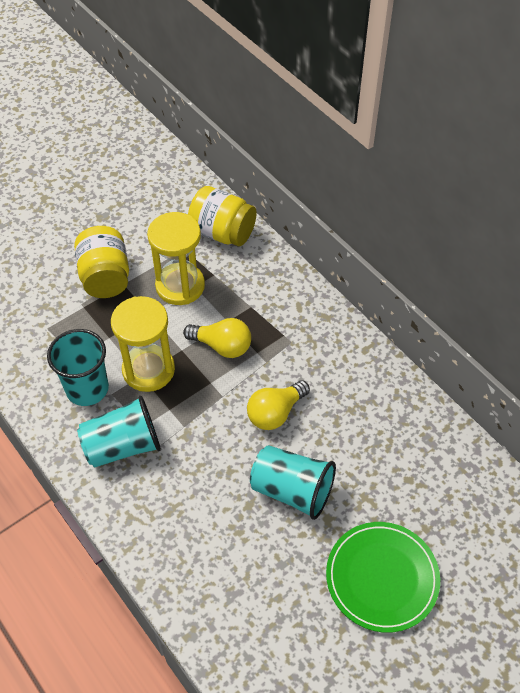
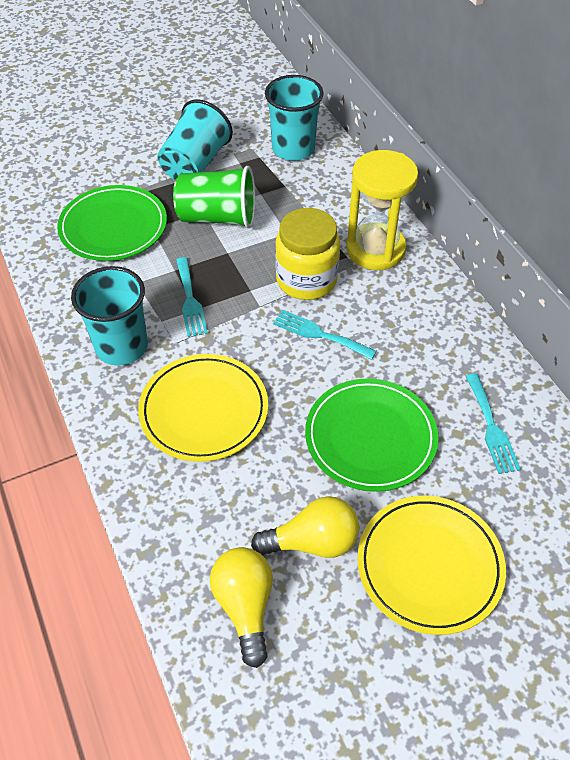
green cup: none = 0 -> [173,166,255,228] = 1
green plate: [326,522,440,633] = 1 -> [57,185,167,261] [305,379,438,492] = 2
turquoise fork: none = 0 -> [176,257,208,337] [273,310,377,360] [465,373,521,474] = 3
yellow hourglass: [111,296,175,392] [147,212,205,305] = 2 -> [346,150,418,270] = 1
yellow jar: [74,226,129,298] [188,186,257,246] = 2 -> [275,208,340,300] = 1
yellow plate: none = 0 -> [138,354,268,462] [357,496,506,635] = 2

